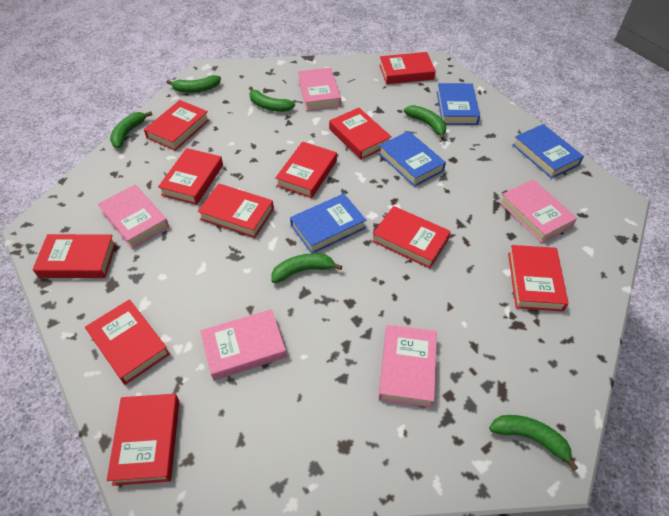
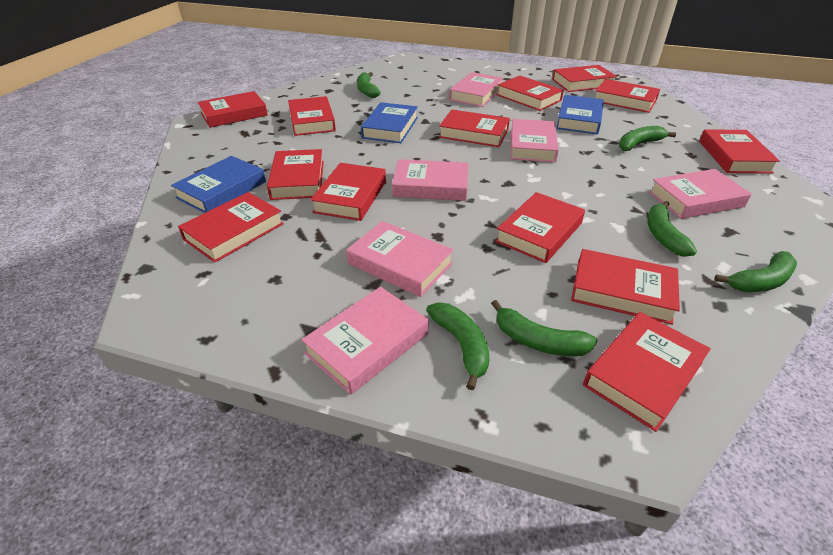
blue book: [290,194,366,253] [379,131,446,187] [437,83,480,125] [513,124,584,179] = 4 -> [171,156,266,213] [361,102,418,143] [556,95,604,134] = 3
pink book: [98,185,169,249] [200,309,287,380] [298,68,341,111] [379,325,437,407] [499,179,577,243] = 5 -> [301,287,429,395] [346,221,454,297] [392,159,469,201] [449,72,504,107] [511,119,559,163] [649,169,752,219] = 6
red book: [32,234,116,278] [85,299,170,385] [107,394,179,486] [144,100,210,151] [158,148,223,205] [198,184,274,238] [275,142,337,198] [329,108,392,159] [372,206,451,269] [379,52,436,84] [508,245,568,311] = 11 -> [178,192,284,263] [198,91,268,128] [267,149,324,200] [288,96,336,136] [310,163,386,221] [439,110,510,147] [495,192,585,263] [497,76,564,111] [552,65,617,92] [571,249,680,325] [583,312,711,432] [596,79,660,113] [699,129,780,174] = 13

